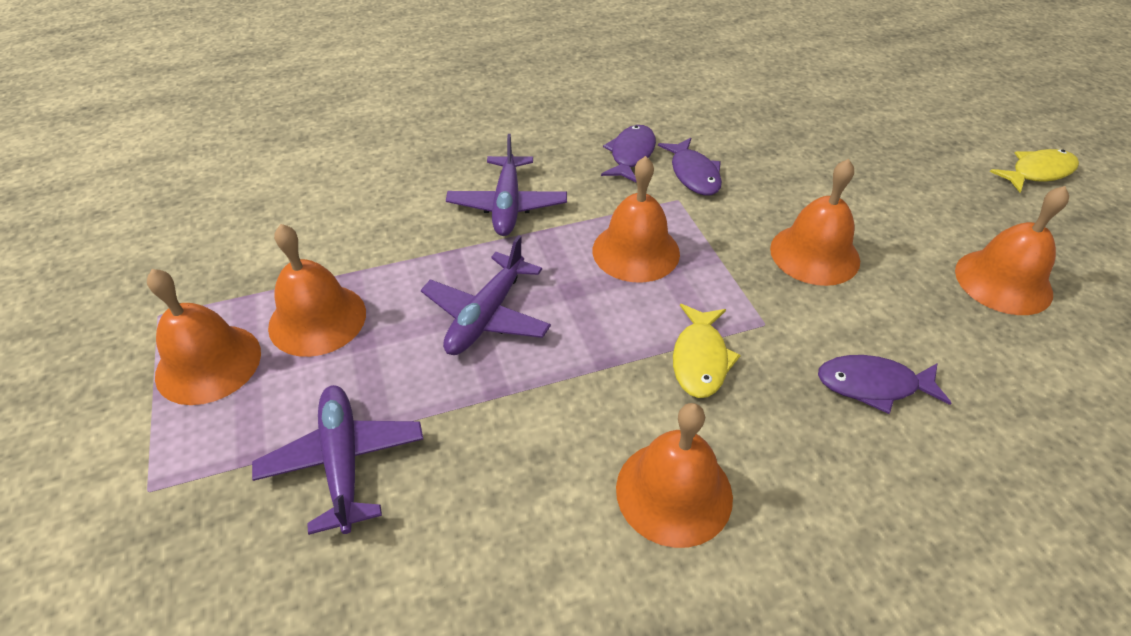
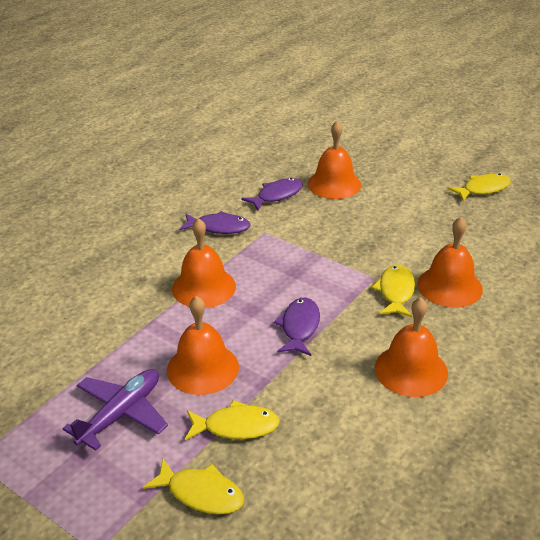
orange bell: [147,269,261,405] [268,224,366,357] [593,156,680,282] [616,403,733,548] [770,159,860,286] [955,186,1069,315] = 6 -> [167,296,239,395] [172,218,236,308] [308,121,361,199] [375,297,448,397] [417,217,483,308] = 5
purple plane: [252,385,423,535] [421,235,551,355] [446,134,567,236] = 3 -> [62,369,168,451] = 1
yellow fish: [673,304,741,398] [990,149,1079,192] = 2 -> [143,458,244,515] [185,400,280,440] [372,264,415,317] [447,174,511,201] = 4

